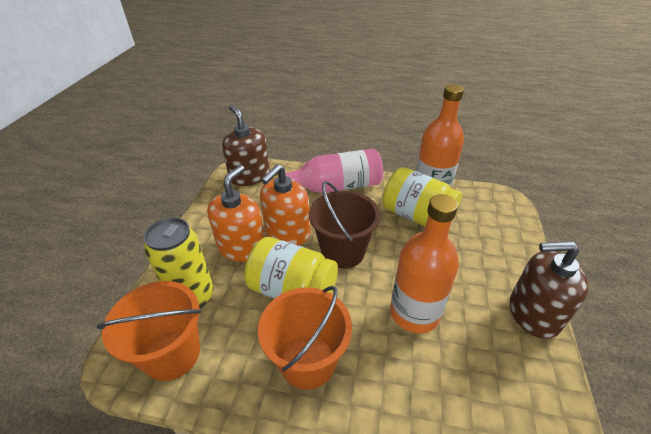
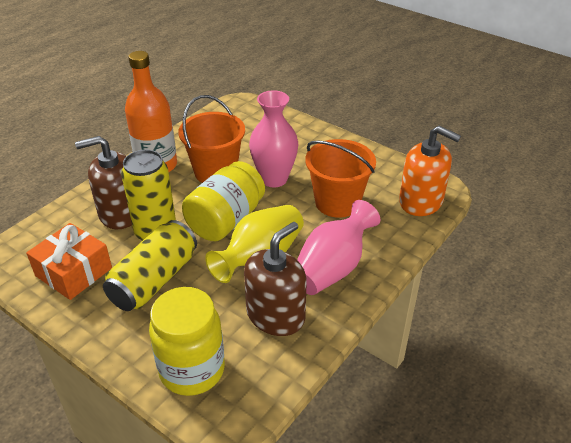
brown bucket: [309,181,380,269] = 1 -> none = 0
orange bottle: [390,194,459,333] [416,84,464,188] = 2 -> [125,51,177,172] = 1
orange gift: none = 0 -> [26,223,112,300] = 1
orange soap dispenser: [207,165,265,262] [260,164,311,245] = 2 -> [399,126,461,216] = 1
pink bottle: [271,149,383,193] = 1 -> none = 0
pink vase: none = 0 -> [249,90,298,187] [297,200,380,295] = 2
yellow can: [144,218,214,309] = 1 -> [103,220,197,311] [121,150,176,241] = 2
yellow vase: none = 0 -> [205,205,304,283] = 1

